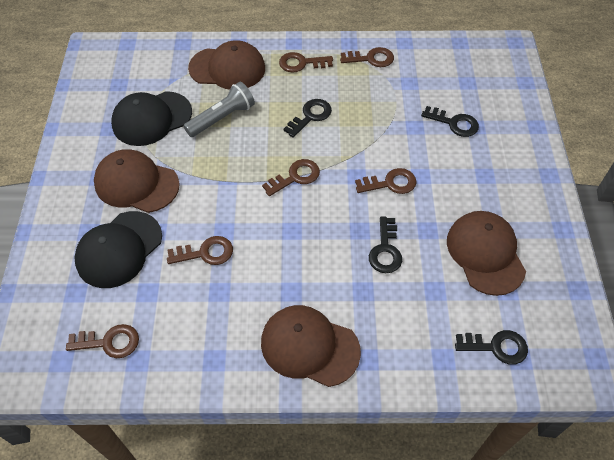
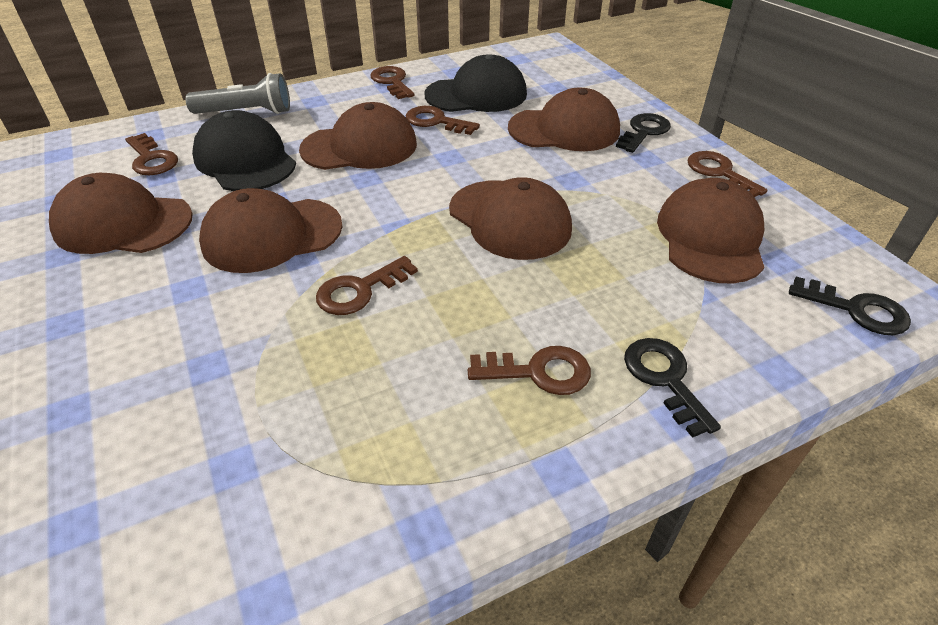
black key: [284,99,332,138] [369,216,402,273] [421,106,479,137] [455,330,528,364] = 4 -> [616,113,671,153] [624,338,721,438] [789,277,911,335] = 3
brown cap: [94,149,180,213] [188,40,265,90] [261,305,361,387] [447,211,526,296] = 4 -> [49,173,193,254] [199,188,342,273] [299,102,417,170] [449,177,572,260] [508,88,620,151] [657,178,765,283] = 6

